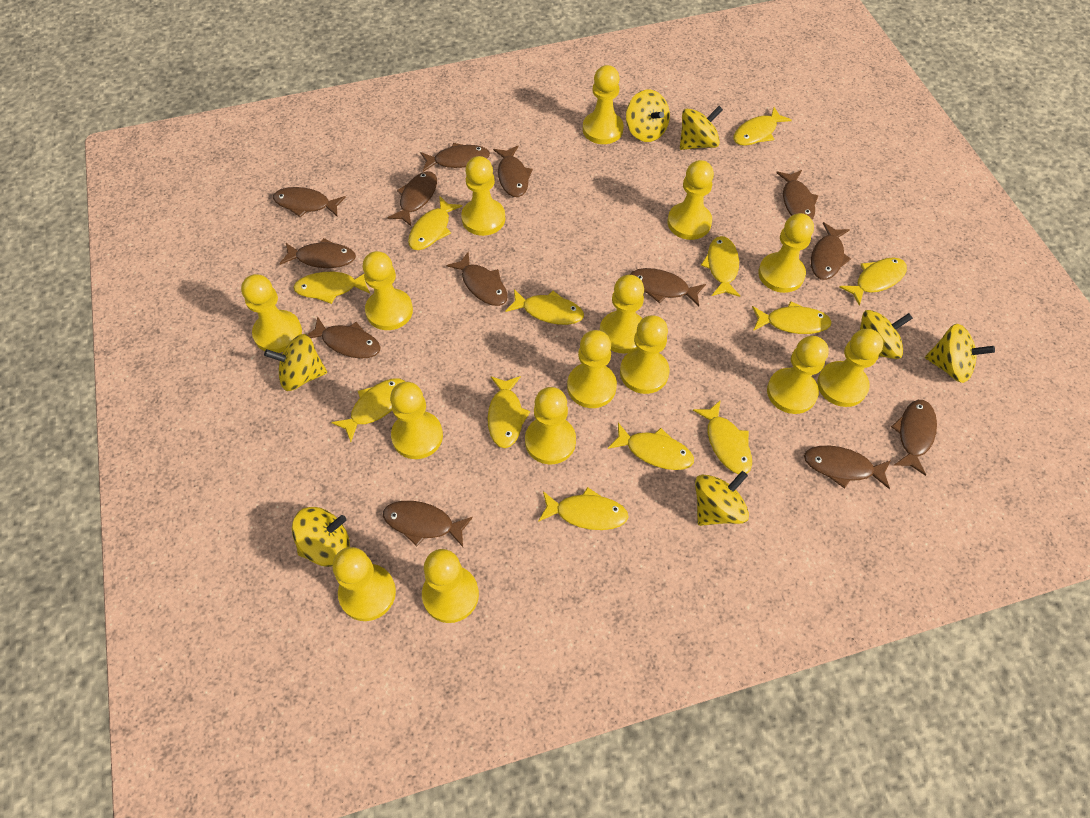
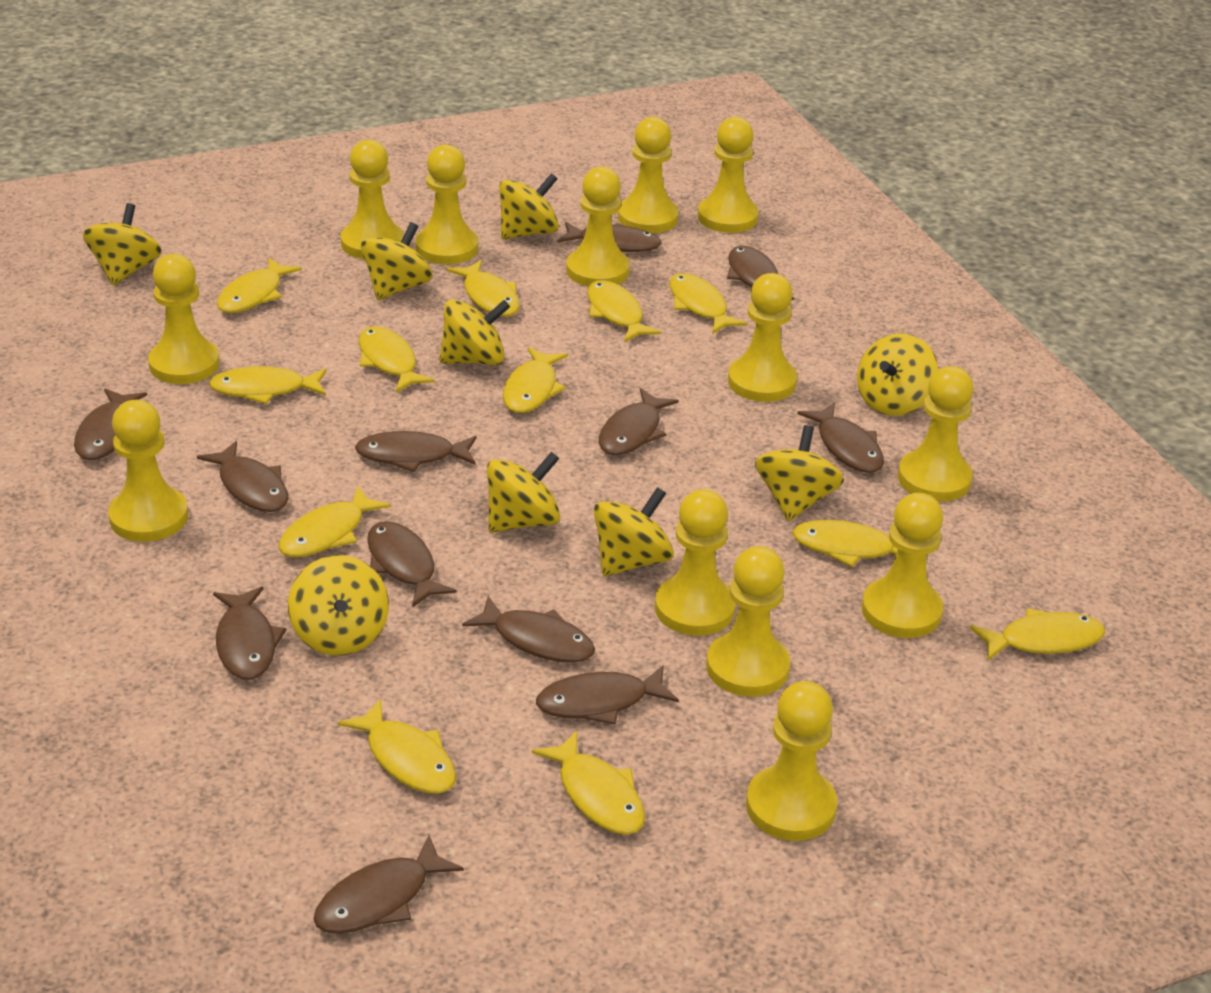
brown fish: [273,187,346,217] [280,238,356,268] [307,316,381,359] [383,501,473,547] [387,171,437,227] [420,143,490,172] [446,252,508,306] [493,146,533,197] [629,268,706,306] [776,170,819,220] [804,446,891,489] [811,222,851,280] [891,400,937,476] = 13 -> [74,388,147,460] [197,441,288,512] [213,586,286,680] [313,835,464,934] [355,431,477,472] [367,521,457,607] [462,596,595,663] [536,665,679,725] [557,222,662,252] [599,388,679,455] [727,246,794,300] [797,403,884,473] = 12
yellow pawn: [241,274,302,353] [332,547,396,621] [362,251,413,330] [390,382,443,459] [422,549,479,623] [461,156,505,236] [525,387,576,464] [567,330,617,408] [583,65,624,144] [599,275,644,354] [620,315,669,394] [667,160,714,240] [758,213,814,293] [767,336,829,414] [817,329,883,407] = 15 -> [108,400,188,542] [148,254,220,384] [341,140,404,259] [416,144,478,264] [566,167,630,287] [618,117,679,233] [655,489,736,636] [698,117,759,233] [706,546,790,697] [728,273,797,402] [746,681,837,841] [862,493,943,638] [898,366,974,502] = 13
yellow spinning top: [264,334,327,391] [292,507,350,567] [626,90,670,142] [680,106,723,150] [695,471,749,526] [860,310,913,359] [925,324,995,383] = 7 -> [83,203,162,285] [288,555,389,655] [361,222,433,300] [439,299,510,365] [487,452,560,533] [499,173,559,239] [594,487,674,576] [755,425,844,521] [857,333,938,416] = 9

